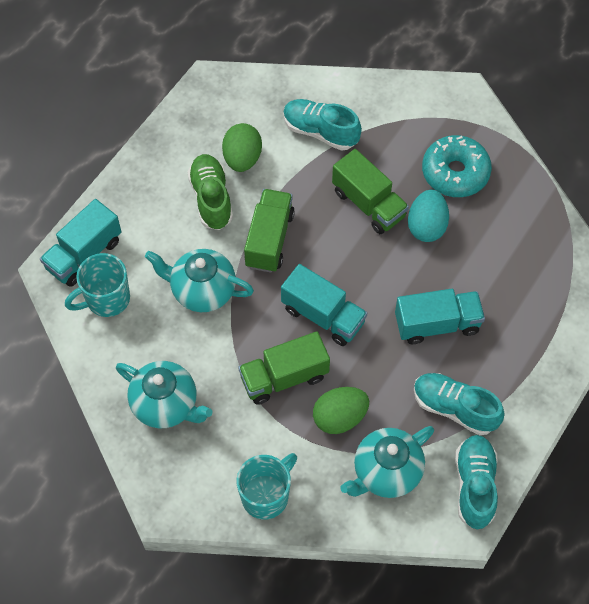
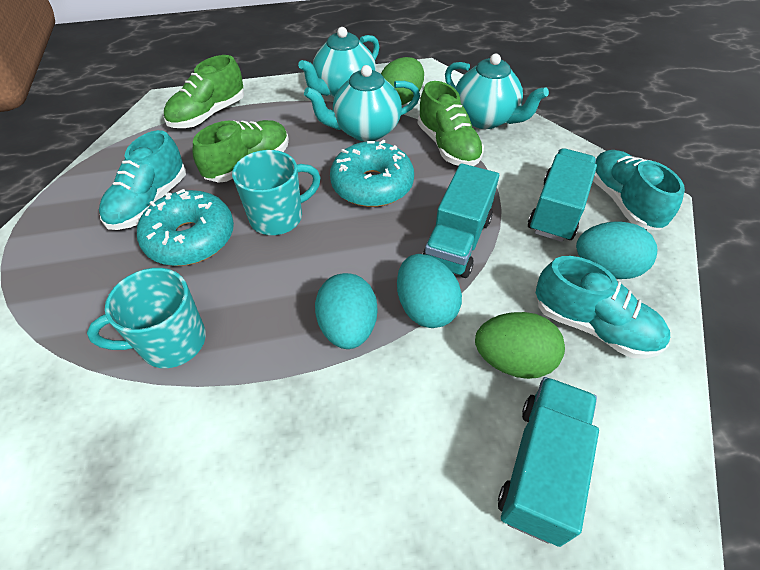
green shoe: [188,154,233,230] = 1 -> [164,55,244,128] [193,120,289,183] [418,81,484,166] = 3
green truck: [238,331,330,405] [244,189,295,273] [332,149,409,234] = 3 -> none = 0
turquoise donut: [422,135,492,197] = 1 -> [137,189,234,266] [330,140,414,207] = 2
turquoise egg: [408,190,449,242] = 1 -> [315,273,377,349] [397,254,462,328] [576,222,657,279] = 3

